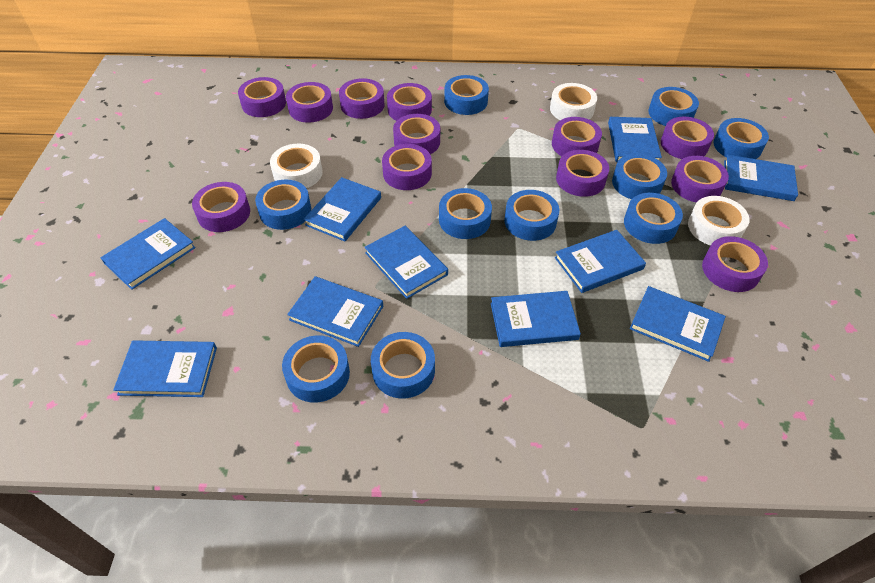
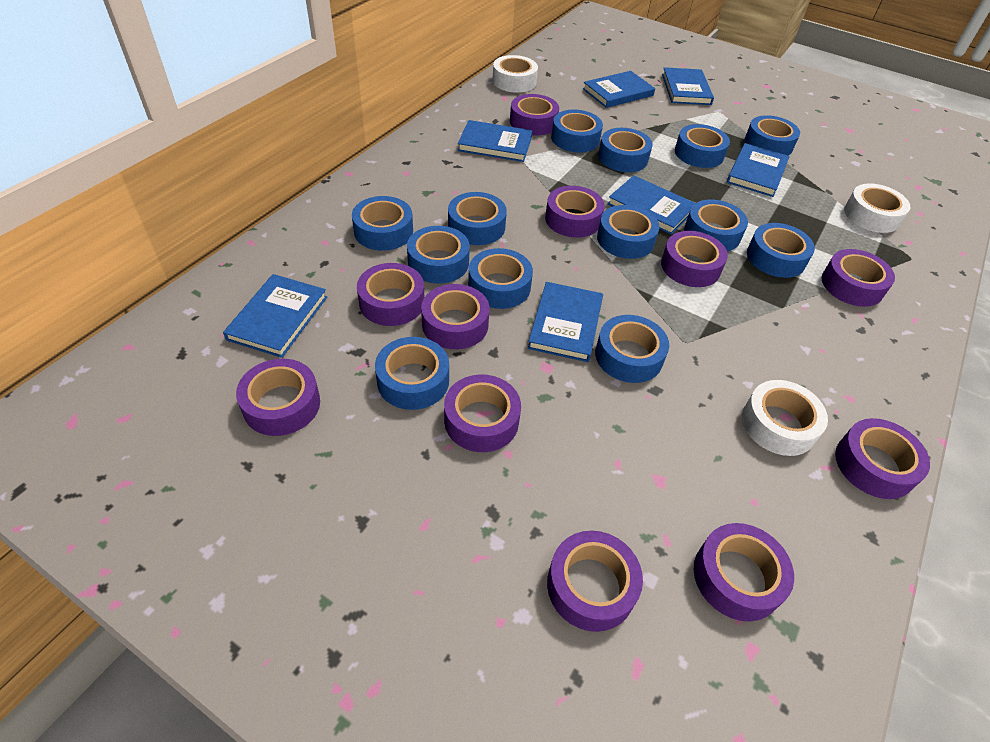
blue book: [100,218,196,290] [113,340,217,397] [287,276,383,347] [303,177,381,241] [364,226,448,299] [491,291,581,347] [555,230,646,293] [608,117,662,162] [630,286,726,362] [724,155,798,201] = 10 -> [223,274,327,358] [458,120,533,162] [528,282,603,362] [583,71,655,108] [608,176,695,235] [662,67,714,105] [727,143,790,197] = 7
blue tape: [255,180,311,230] [282,335,350,403] [371,332,435,399] [439,188,492,239] [444,75,489,115] [504,190,559,241] [612,154,667,199] [624,193,683,244] [648,87,699,126] [713,118,769,159] = 10 -> [352,196,413,251] [375,337,449,410] [407,226,470,284] [448,192,507,245] [468,248,533,309] [551,110,603,152] [595,315,669,383] [597,205,660,259] [598,128,653,172] [675,124,730,168] [684,199,748,251] [744,115,800,155] [747,223,815,278] = 13
purple tape: [192,182,250,232] [238,77,286,117] [286,82,333,123] [339,78,385,119] [382,144,432,190] [387,83,432,121] [393,114,440,154] [552,117,602,156] [556,150,609,197] [661,117,714,159] [671,156,729,203] [702,236,768,292] = 12 -> [236,359,320,436] [357,263,425,326] [421,284,490,349] [444,374,521,452] [510,94,559,135] [545,186,605,238] [547,531,643,632] [661,231,728,287] [694,523,794,622] [822,249,895,307] [835,418,930,499] = 11

